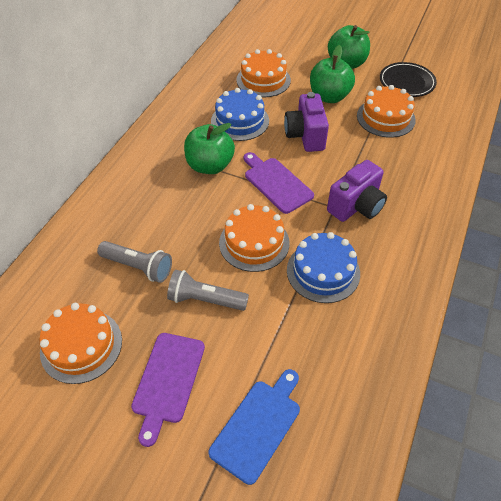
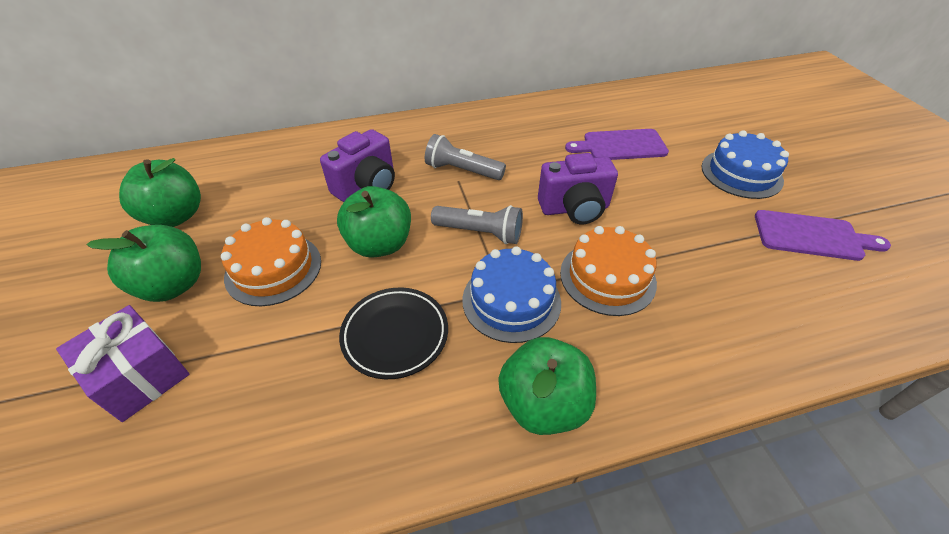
blue cutting board: [209,369,300,485] = 1 -> none = 0
green apple: [184,123,235,174] [310,45,355,103] [328,25,370,69] = 3 -> [87,225,201,302] [119,158,201,227] [337,186,411,258] [498,337,596,435] = 4
orange cake: [40,303,122,384] [219,204,289,272] [236,49,291,97] [357,85,416,138] = 4 -> [221,217,321,306] [560,226,657,316] = 2
purple gift: none = 0 -> [56,305,190,422] = 1

